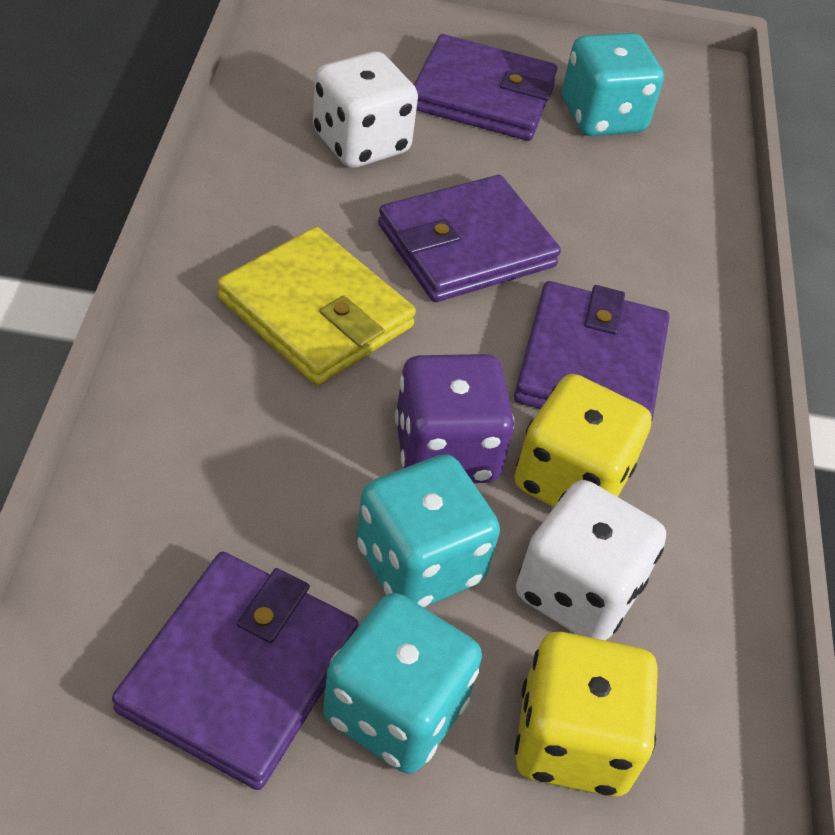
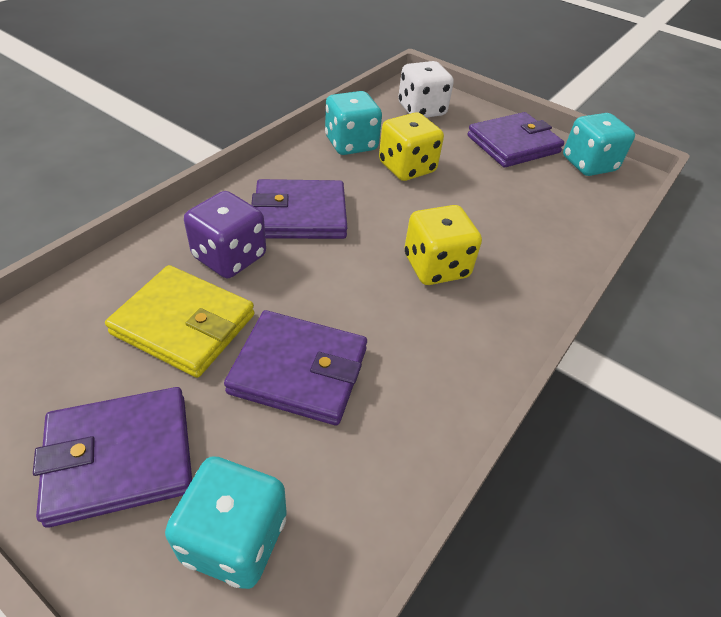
white dice: [313,51,418,168] [516,480,666,640] = 2 -> [398,61,454,118] = 1

